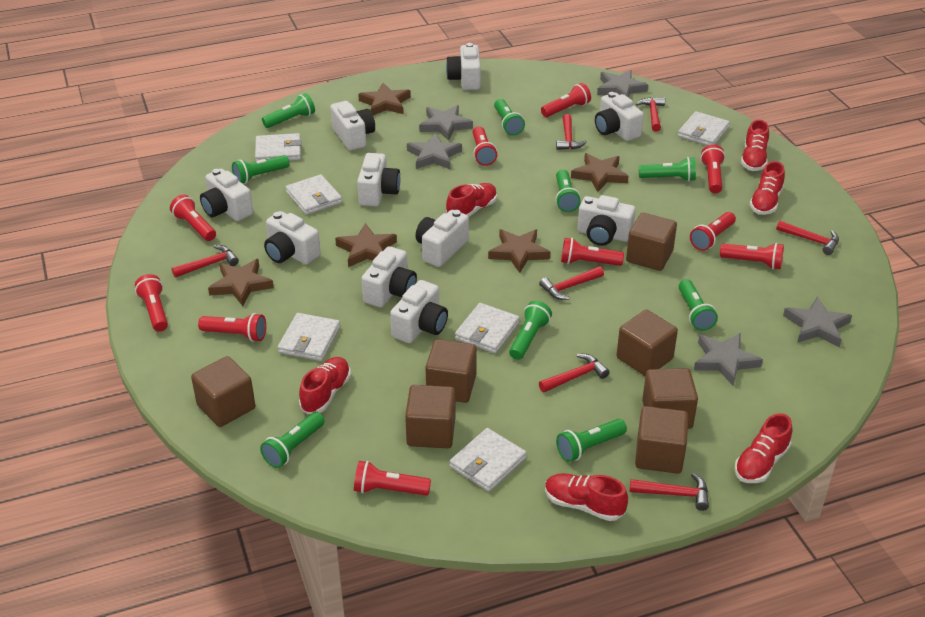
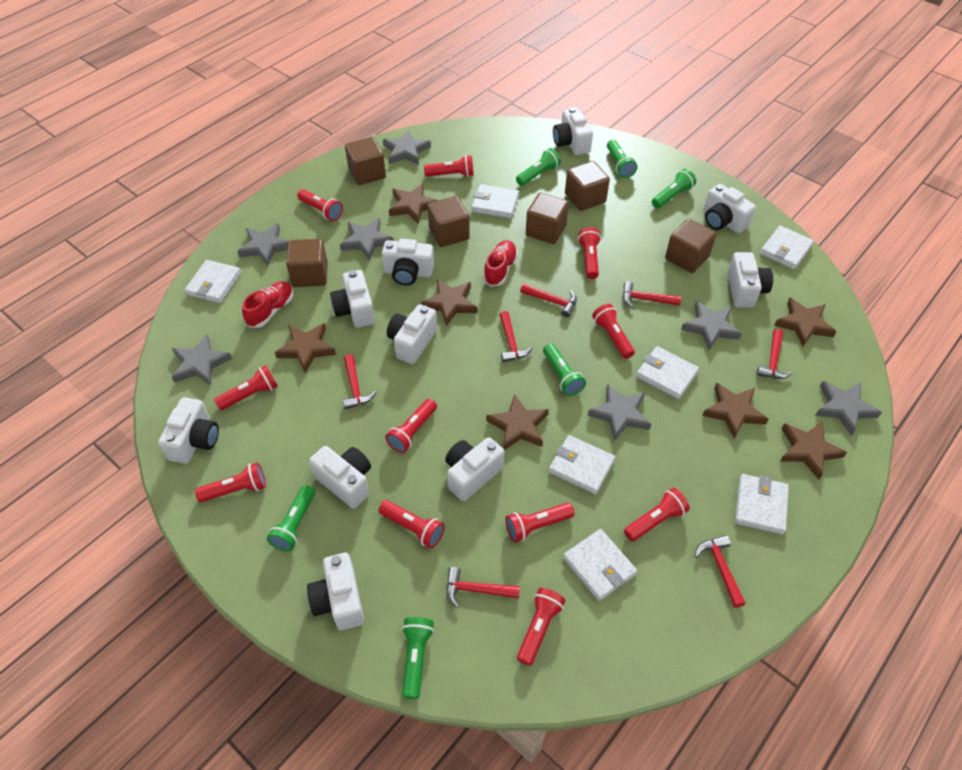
brown cube: [191,356,255,427] [405,385,455,448] [426,339,477,403] [616,310,678,376] [626,213,677,271] [635,406,688,474] [642,368,698,429] = 7 -> [286,238,328,287] [345,137,386,185] [427,196,470,247] [526,193,569,244] [565,161,610,211] [665,219,716,273] = 6
brown star: [208,259,274,306] [335,223,397,267] [358,83,411,116] [488,229,550,273] [571,153,629,192] = 5 -> [275,323,336,373] [389,184,438,224] [421,279,477,326] [486,394,549,450] [702,383,768,439] [774,298,837,347] [780,421,847,480] = 7
green flashlight: [232,155,289,184] [260,412,325,468] [262,93,315,128] [494,99,525,136] [509,301,552,360] [555,169,581,212] [556,419,627,462] [639,157,696,182] [679,279,718,331] = 9 -> [267,485,315,551] [402,617,434,699] [516,148,561,186] [543,343,586,396] [607,140,637,178] [652,169,696,208] = 6
grey star: [407,133,462,170] [419,105,473,141] [597,70,648,98] [694,333,763,385] [783,297,852,347] = 5 -> [172,334,232,386] [237,223,289,266] [340,218,394,261] [383,130,431,165] [588,384,651,441] [681,301,742,350] [815,381,882,436] = 7
red flashlight: [135,274,168,332] [170,195,216,241] [198,313,266,342] [354,461,431,496] [473,126,497,166] [541,83,591,117] [561,238,624,266] [690,212,736,251] [701,145,725,193] [720,243,784,270] = 10 -> [195,462,266,502] [214,365,278,410] [297,189,343,221] [378,500,445,548] [385,399,437,453] [424,155,474,177] [505,503,575,542] [517,588,565,666] [578,227,601,279] [592,304,635,359] [624,488,690,541] = 11
red shoe: [299,357,351,414] [446,183,497,217] [545,473,628,521] [735,413,793,483] [741,120,769,171] [749,161,785,215] = 6 -> [242,281,294,328] [483,240,518,287] = 2
white wallet: [255,133,302,161] [278,313,340,361] [286,174,342,215] [450,428,527,492] [455,303,520,354] [678,111,730,146] = 6 -> [184,260,241,303] [471,184,519,218] [549,435,615,494] [563,529,637,601] [636,346,699,399] [735,474,789,535] [760,226,814,270] = 7

